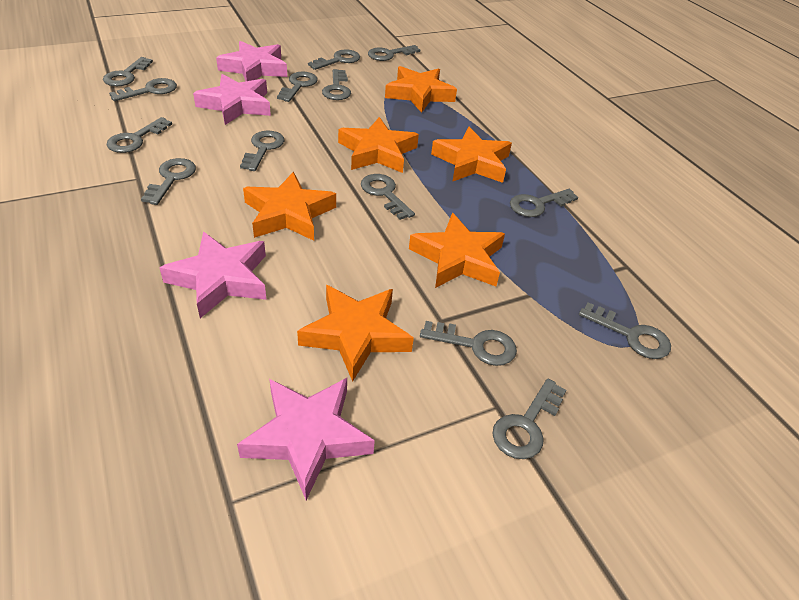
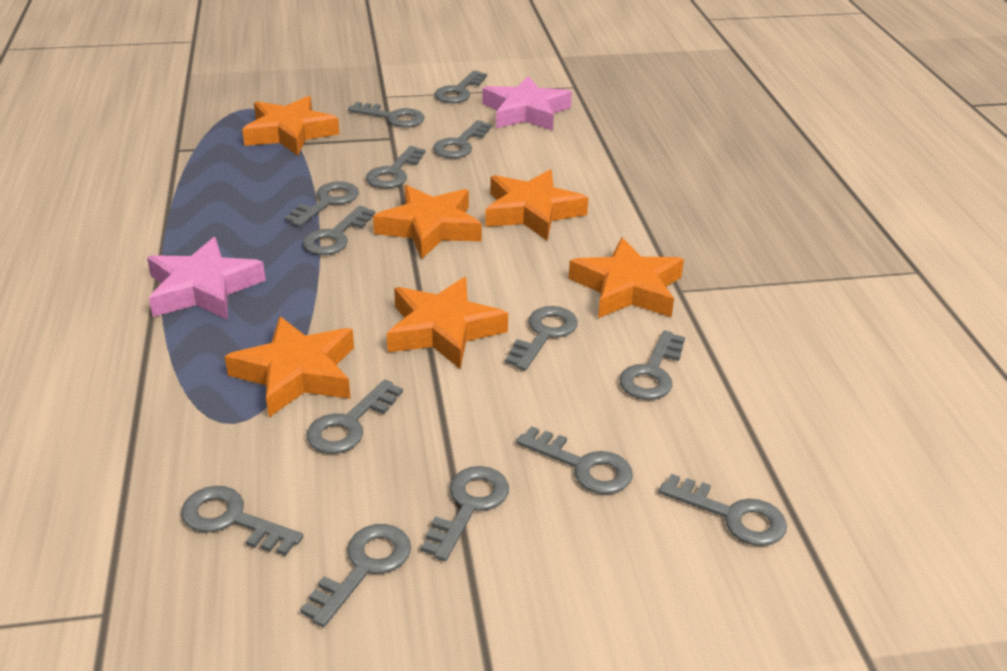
pink star: [159,232,266,318] [193,74,271,125] [216,41,287,81] [237,378,375,500] = 4 -> [147,237,266,320] [482,76,572,131] = 2

